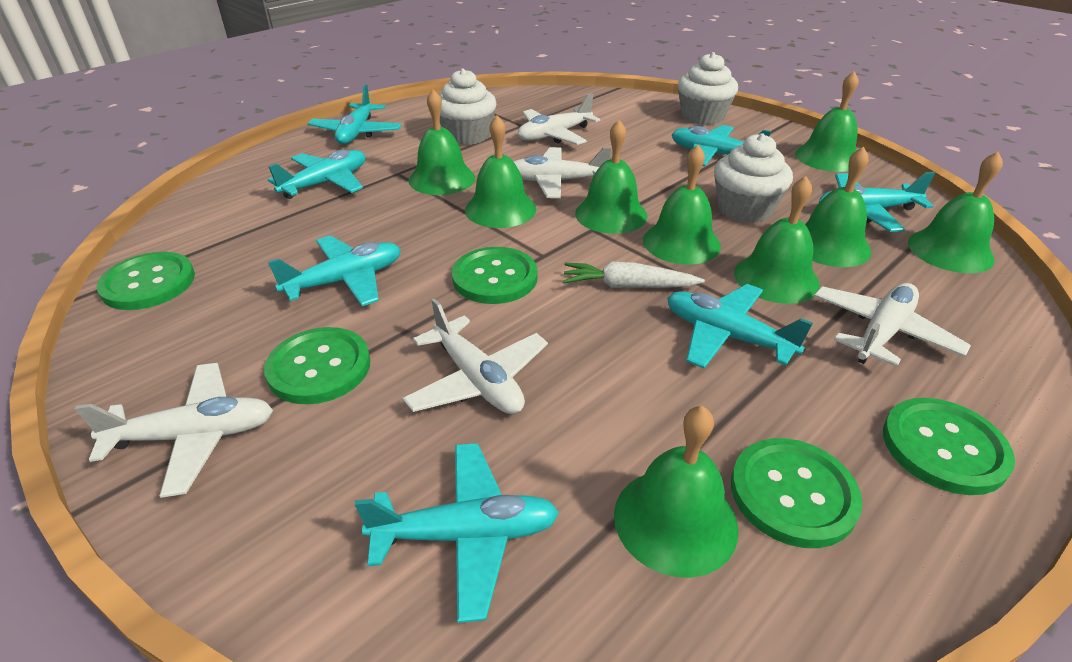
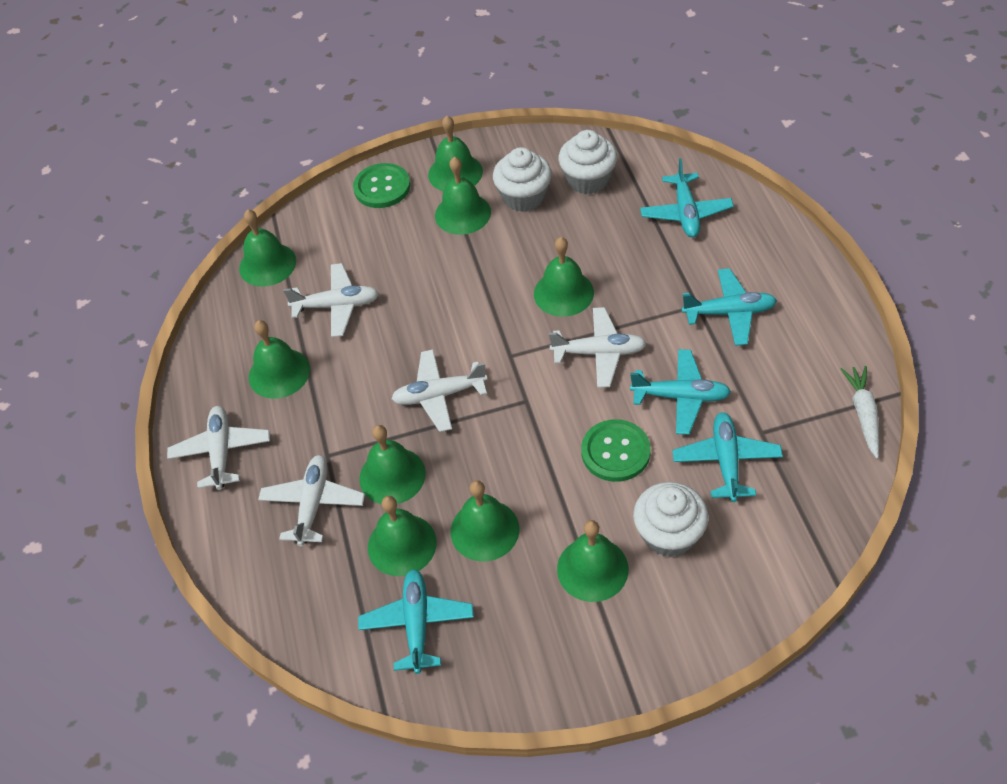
green button: [96,252,195,310] [264,327,370,404] [452,247,538,304] [731,438,862,548] [883,398,1015,495] = 5 -> [353,163,410,208] [581,419,651,482] = 2
turquoise plane: [268,150,365,199] [268,235,401,306] [307,84,402,144] [355,443,559,623] [667,284,813,369] [671,125,771,166] [819,172,935,232] = 7 -> [358,569,474,674] [630,349,731,435] [640,158,734,237] [672,412,783,502] [681,268,777,346] = 5

